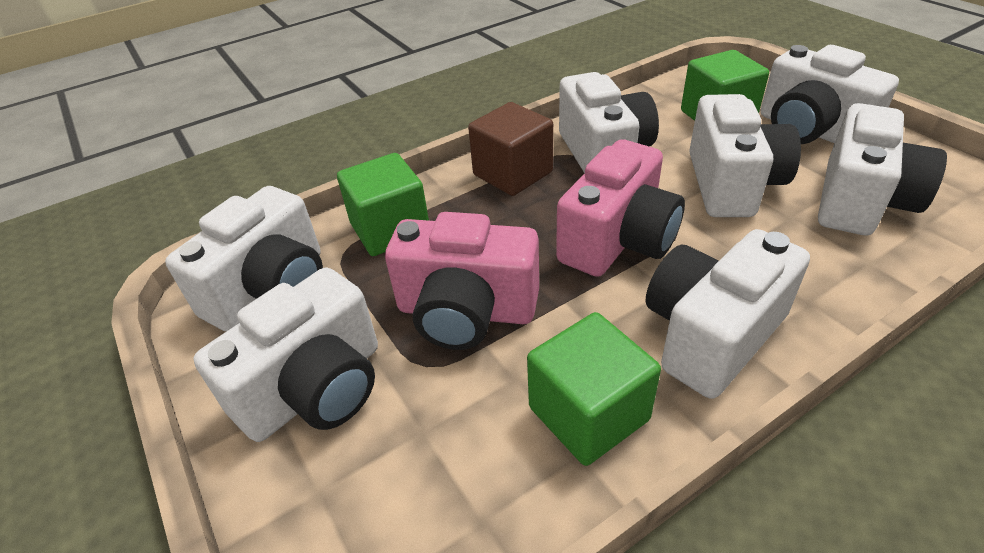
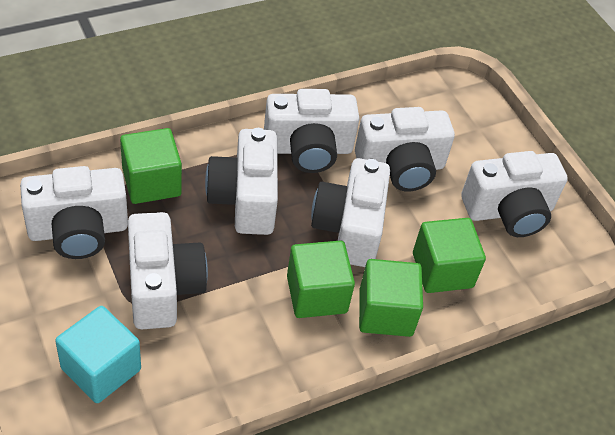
brown cube: [468,102,553,196] = 1 -> none = 0
green cube: [337,153,429,256] [527,312,661,466] [681,50,769,121] = 3 -> [120,128,182,204] [287,241,355,318] [359,259,423,337] [413,218,486,293] = 4
pink camera: [385,212,539,350] [556,139,685,277] = 2 -> none = 0
turquoise cube: none = 0 -> [55,306,141,403] = 1

